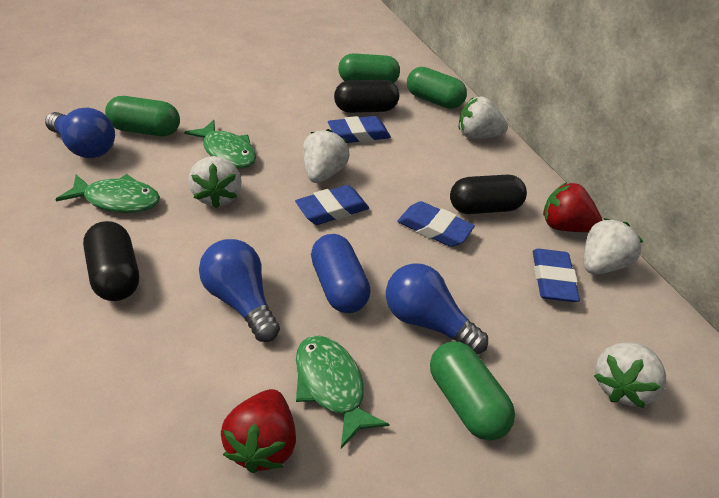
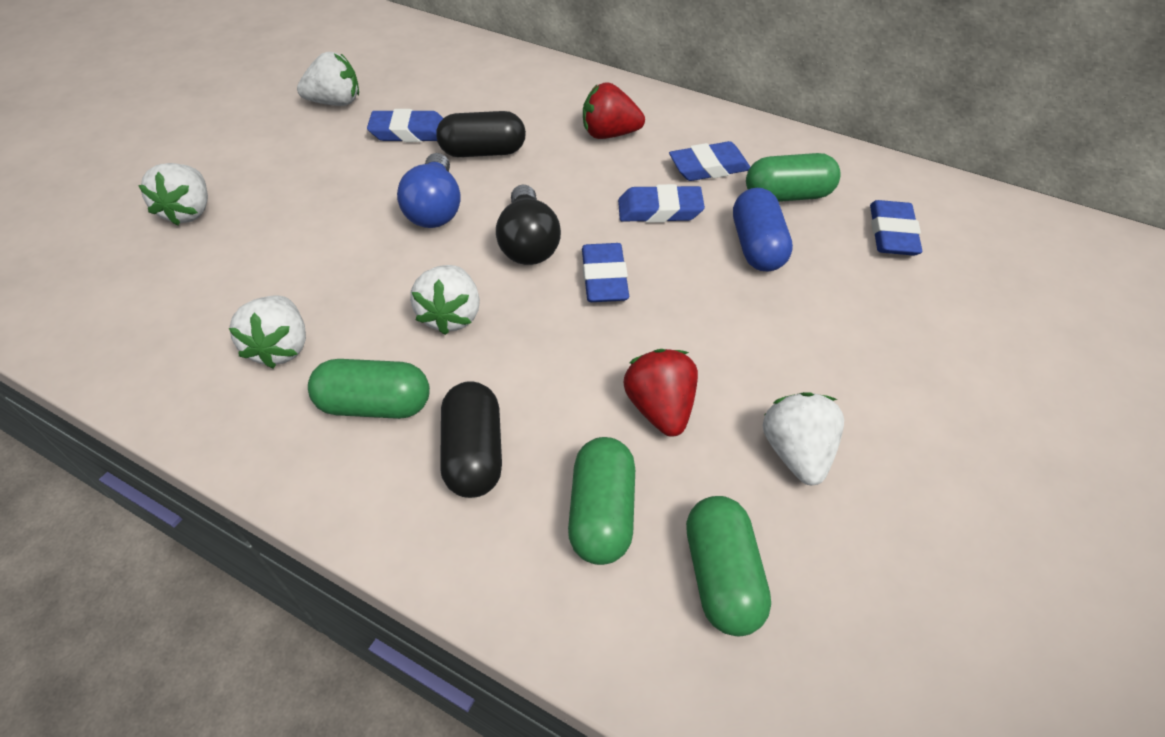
black capsule: [83,221,139,301] [334,80,399,113] [450,175,527,214] = 3 -> [436,111,526,157] [440,381,502,498] = 2
black light bulb: none = 0 -> [496,184,561,265] = 1
blue eraser: [295,185,369,225] [328,116,391,143] [397,201,475,247] [533,249,580,302] = 4 -> [367,109,443,142] [582,243,629,302] [618,184,705,223] [669,141,750,181] [870,200,922,256] = 5
blue light bulb: [45,108,115,158] [199,239,280,342] [386,263,488,354] = 3 -> [397,153,461,228] = 1
green fish: [55,174,160,213] [184,120,256,168] [296,335,390,449] = 3 -> none = 0

